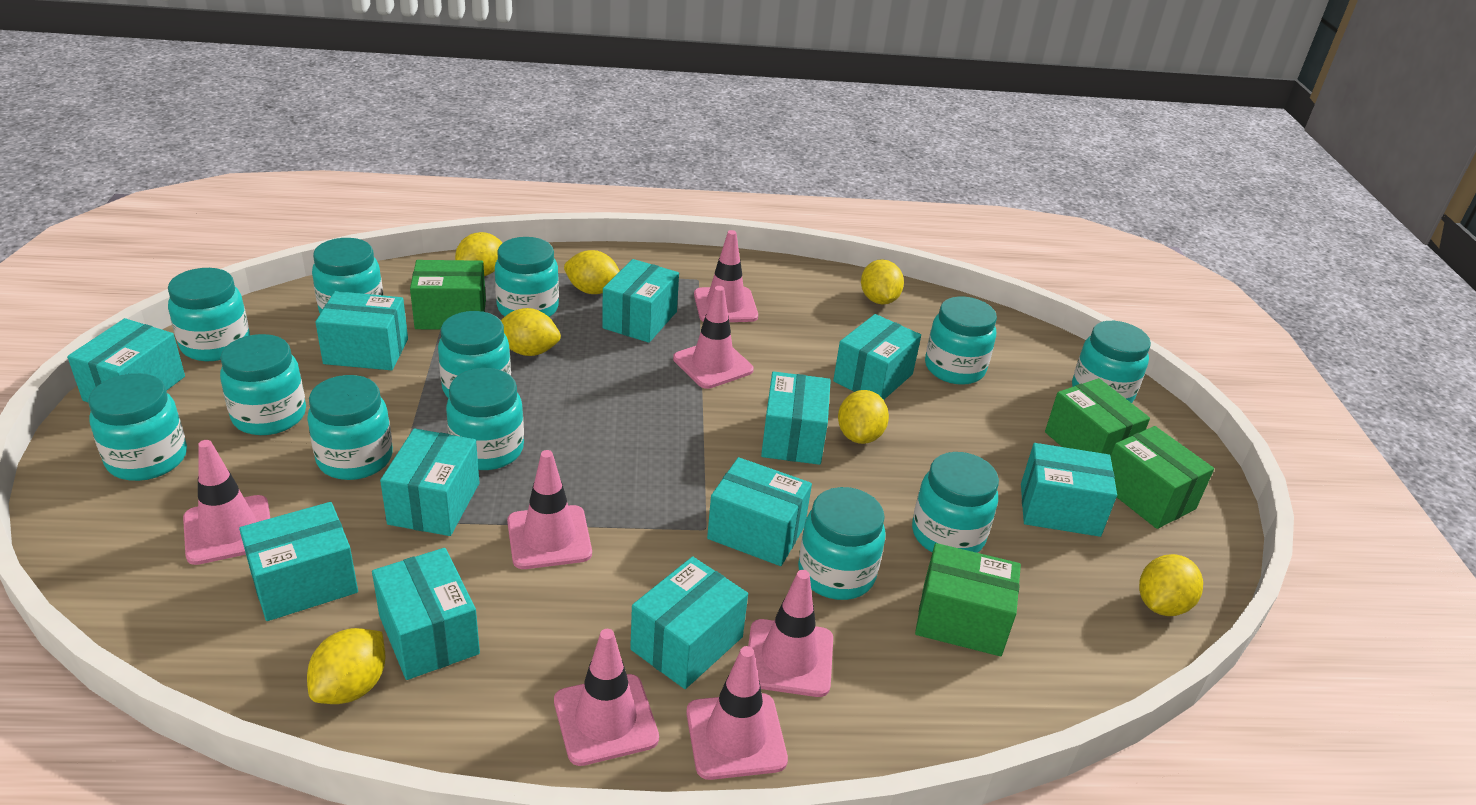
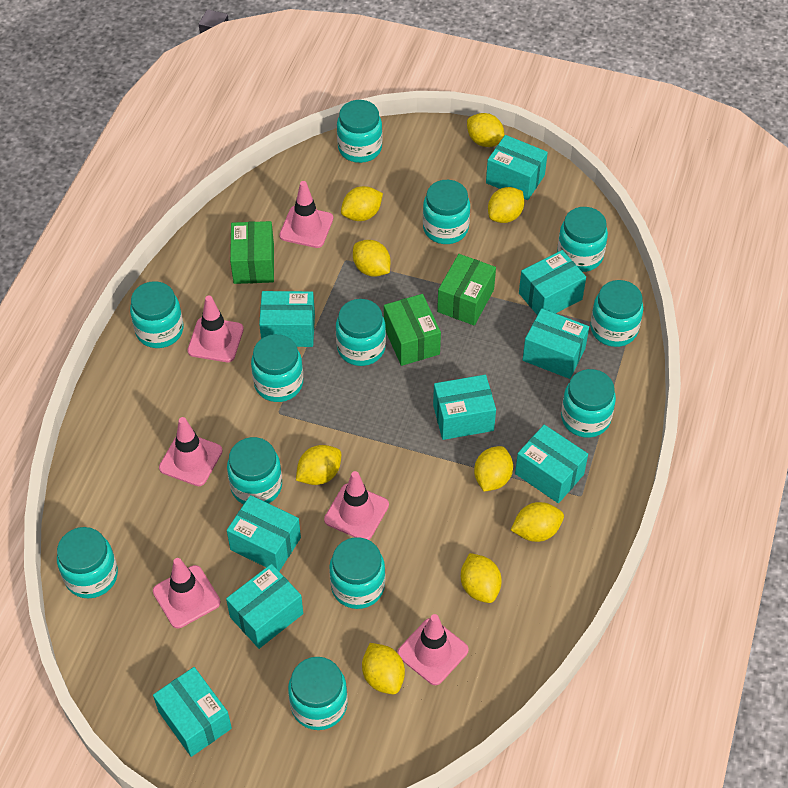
green box: [410,260,486,329] [915,543,1021,656] [1045,378,1150,456] [1111,426,1214,529] = 4 -> [230,221,274,284] [384,294,441,366] [437,254,496,325] = 3
pink traffic cone: [183,440,270,565] [507,450,592,569] [554,629,659,766] [673,286,754,389] [686,646,788,780] [694,230,758,322] [748,570,833,697] = 7 -> [153,558,221,628] [159,417,223,486] [187,296,244,362] [279,181,333,248] [324,471,389,540] [397,614,469,685] = 6
turquoise box: [67,318,185,403] [239,502,358,621] [315,291,408,370] [372,548,480,680] [380,428,480,536] [602,259,679,343] [630,557,748,689] [707,457,812,566] [761,371,831,465] [833,314,921,400] [1021,443,1117,537] = 11 -> [153,667,232,757] [226,564,303,649] [227,495,301,571] [259,291,315,347] [433,375,496,440] [486,135,548,200] [515,425,588,503] [519,250,586,315] [523,309,589,379] = 9
yellow lemon: [307,628,386,704] [455,232,502,276] [501,308,561,356] [564,250,620,294] [838,390,889,444] [861,259,904,304] [1139,554,1203,616] = 7 -> [296,445,341,485] [341,186,383,221] [353,240,390,276] [362,643,405,694] [461,553,502,603] [467,113,505,147] [474,446,513,491] [488,187,524,223] [511,502,564,542] = 9

